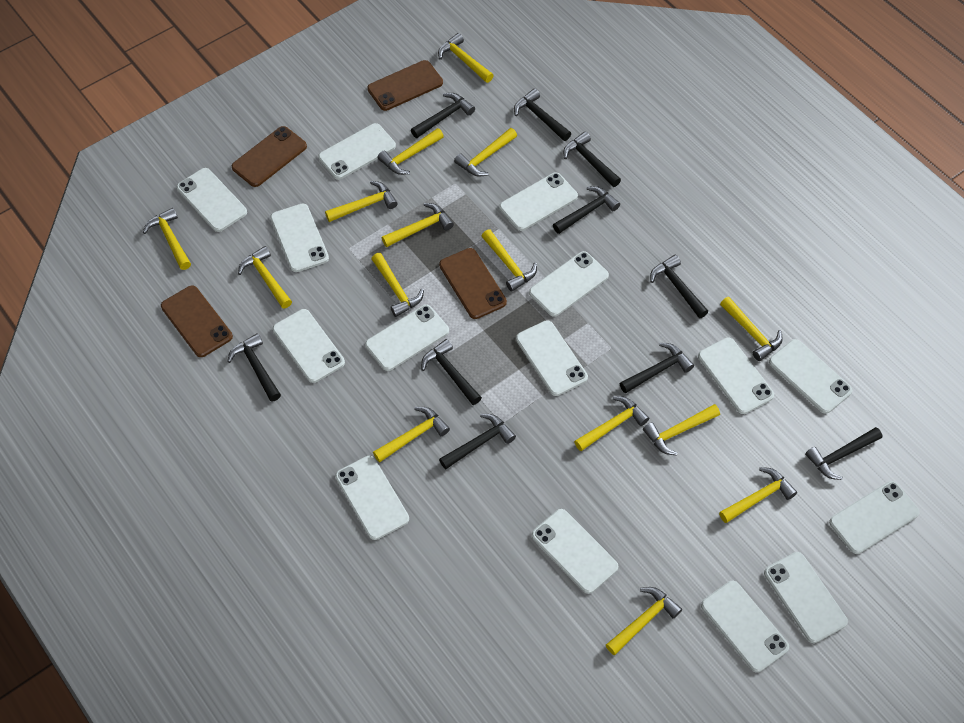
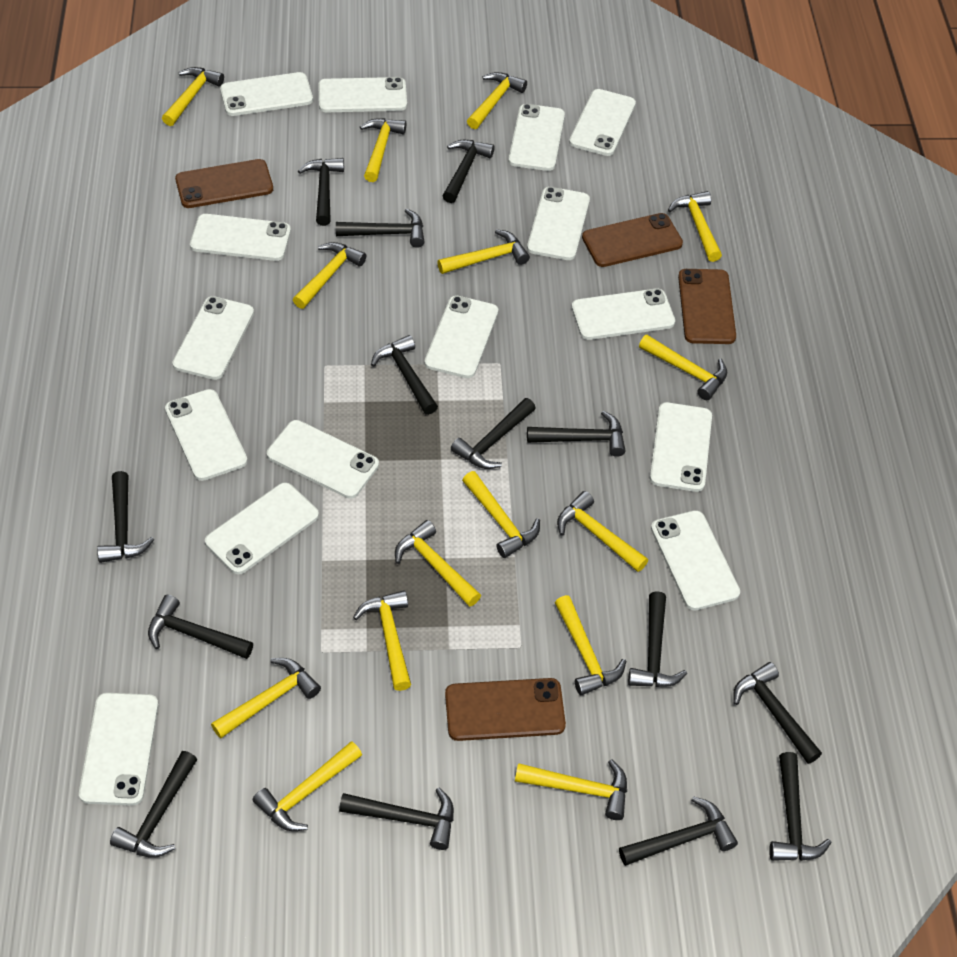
black hammer: [227,333,281,402] [411,93,475,138] [421,339,482,405] [439,414,516,469] [514,89,571,141] [553,186,620,234] [563,132,621,187] [620,343,694,393] [650,255,708,318] [805,427,882,480] = 10 -> [97,471,154,563] [110,751,197,858] [148,595,253,659] [298,158,344,226] [336,209,424,248] [339,788,454,850] [371,335,438,415] [443,140,495,203] [451,398,536,469] [527,411,625,457] [619,796,738,866] [628,591,687,687] [733,662,822,764] [769,752,832,861] = 14

